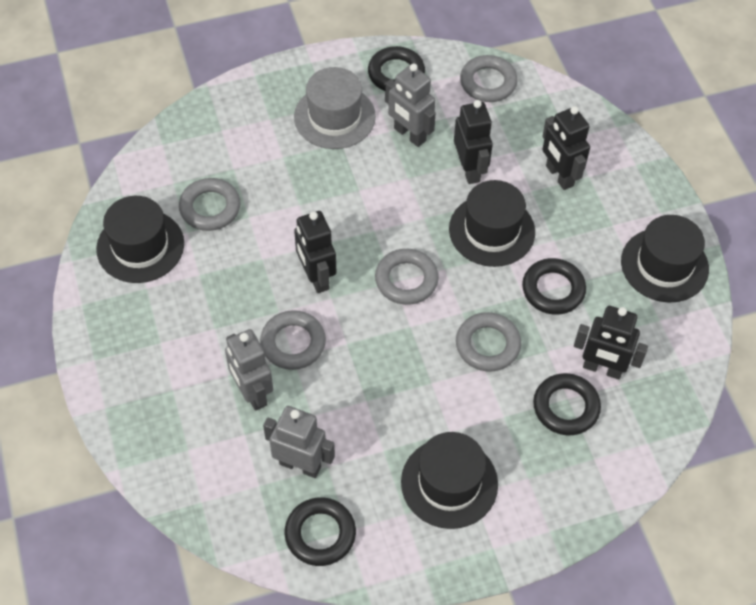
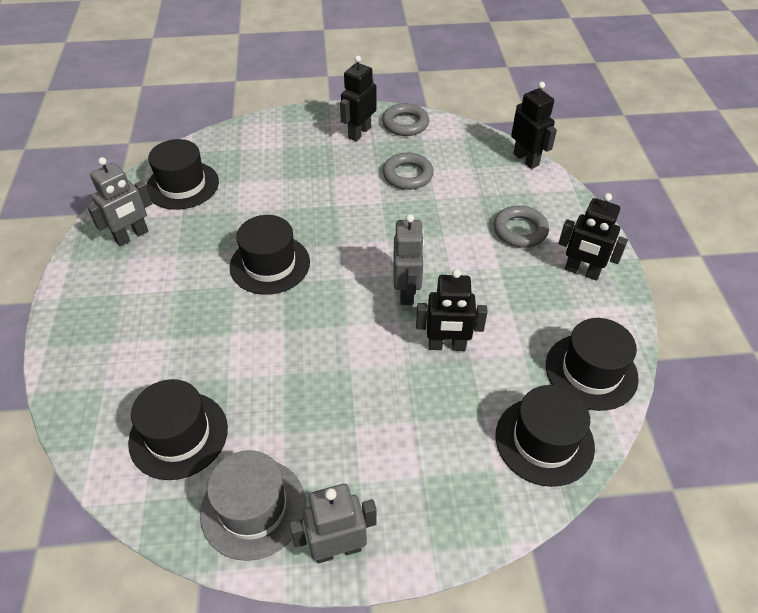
black hat: [96,196,184,283] [401,432,498,529] [449,180,535,267] [621,215,709,303] = 4 -> [128,379,228,480] [146,139,219,210] [230,215,310,295] [495,385,595,487] [546,318,639,411] = 5
black ring: [284,497,356,566] [368,46,425,91] [522,258,586,315] [533,373,601,435] = 4 -> none = 0
grey ring: [179,178,241,231] [260,310,326,370] [375,249,439,305] [456,312,521,372] [460,55,518,102] = 5 -> [382,103,429,136] [383,153,434,190] [494,206,549,248] = 3

